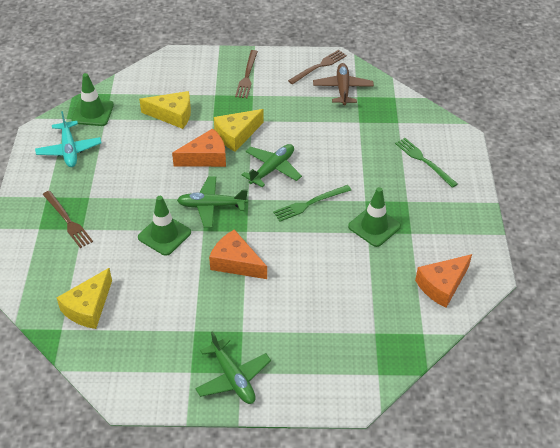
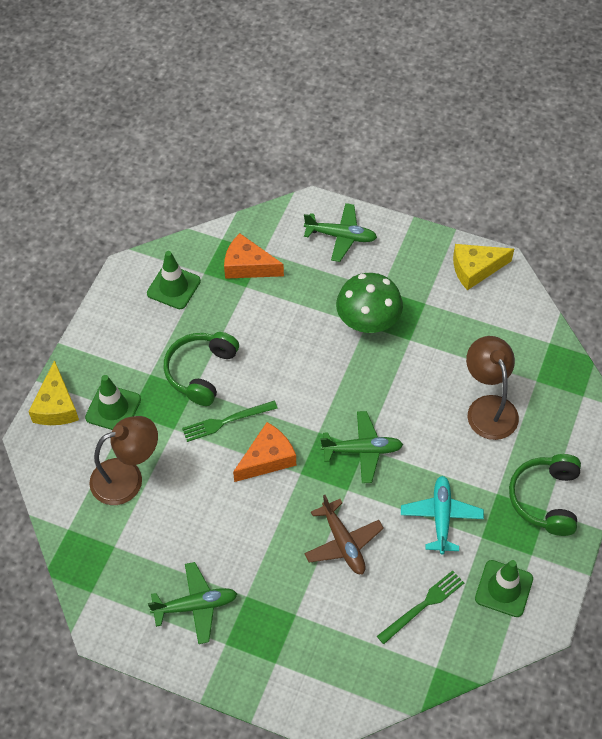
brown fork: [43,191,93,248] [235,50,258,98] [288,50,347,84] = 3 -> none = 0
brown lamp: none = 0 -> [89,416,158,505] [466,336,519,440] = 2
green headphones: none = 0 -> [164,332,239,406] [509,454,581,536] = 2
green mushroom: none = 0 -> [336,273,403,333] = 1
orange cheese: [172,128,226,167] [209,229,267,279] [415,254,472,308] = 3 -> [224,233,284,279] [233,422,296,482] = 2
yellow cheese: [57,268,112,329] [139,91,191,129] [214,109,263,152] = 3 -> [28,360,79,425] [453,244,514,290] = 2

